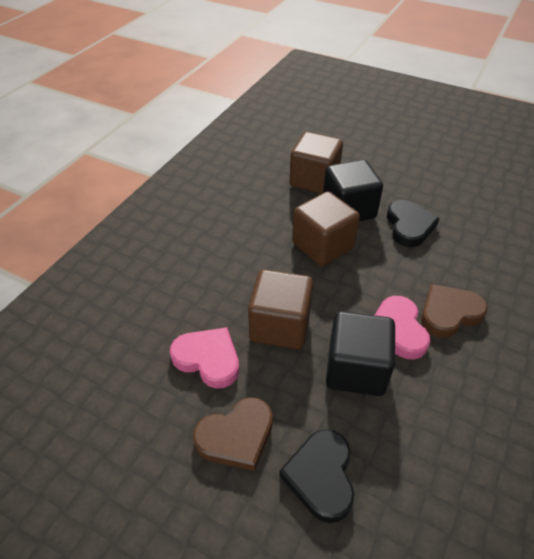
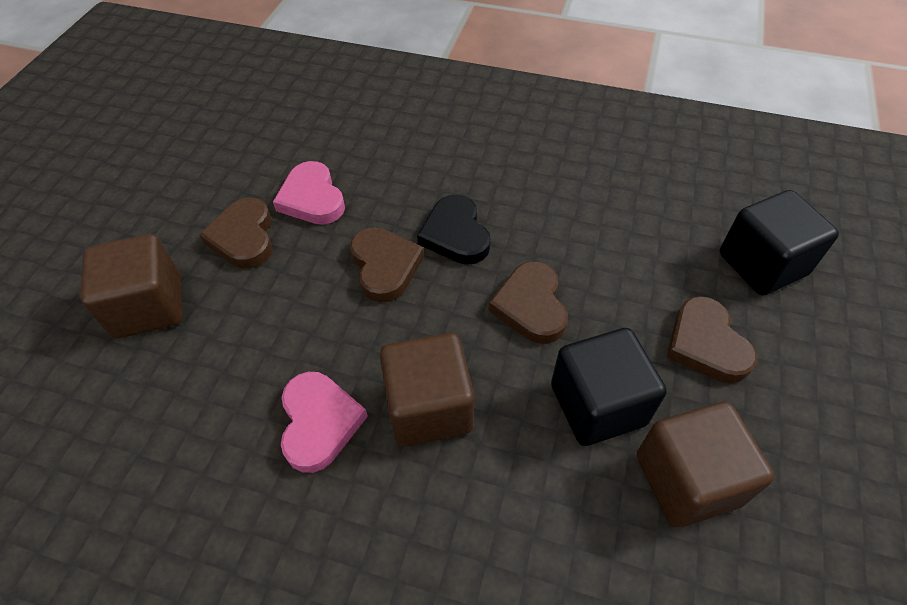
black heart: [279,429,354,523] [387,200,440,247] = 2 -> [417,194,491,265] = 1
brown heart: [193,397,273,471] [421,284,488,338] = 2 -> [199,198,273,269] [350,227,424,303] [488,261,568,344] [666,296,757,383] = 4

